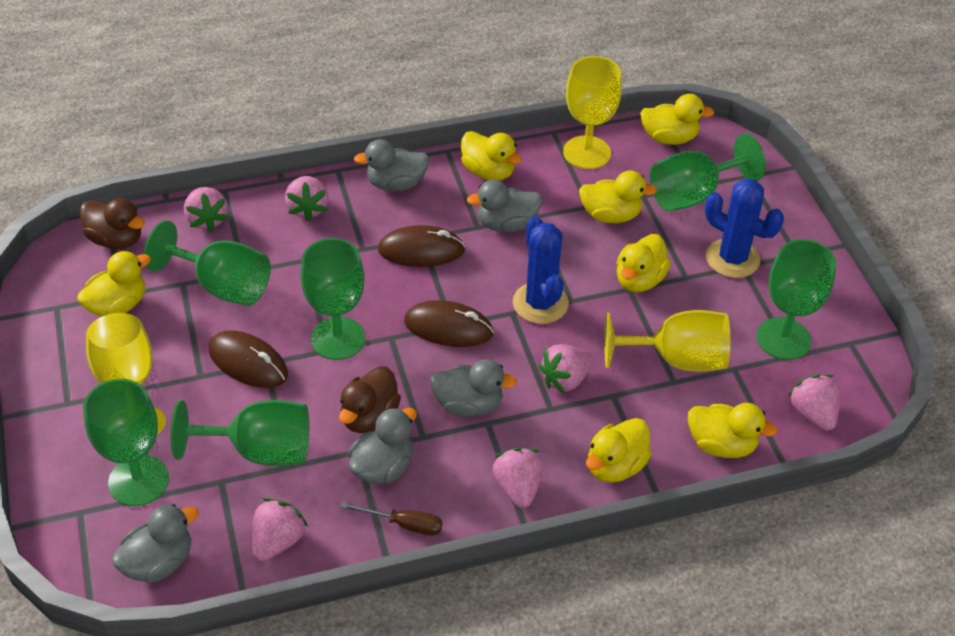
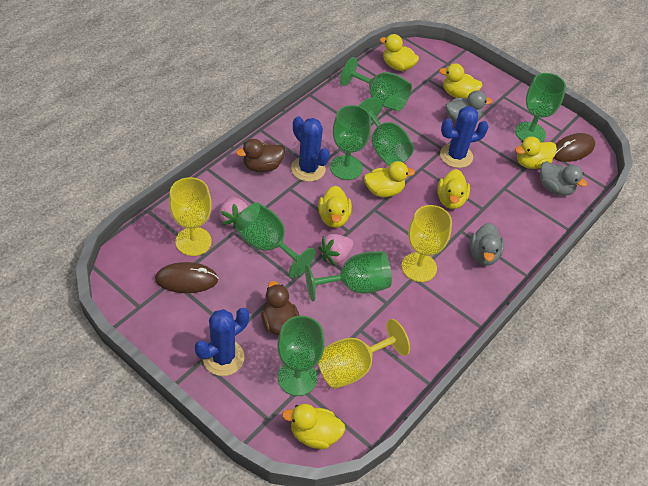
blue cactus: [513,216,569,324] [705,178,784,278] = 2 -> [195,308,249,376] [291,116,330,182] [440,106,489,168] = 3
brown mouse: [209,330,288,388] [378,225,465,267] [404,300,494,347] = 3 -> [155,262,218,293] [554,133,595,162] = 2
brown screwdriver: [340,502,443,536] = 1 -> none = 0
green goblet: [83,379,169,506] [144,220,271,306] [170,400,309,466] [300,238,365,360] [649,133,766,211] [757,239,836,360] = 6 -> [235,203,316,278] [277,316,325,396] [305,251,392,301] [330,105,371,180] [340,57,412,111] [358,97,414,166] [515,73,566,142] = 7
grey duck: [112,504,199,583] [348,407,417,484] [354,139,429,191] [430,359,517,417] [467,180,542,232] = 5 -> [445,90,492,123] [470,223,504,265] [540,161,587,196] = 3
pink strawberry: [184,187,229,232] [252,498,308,561] [285,176,329,221] [493,448,544,508] [539,344,593,394] [788,374,840,431] = 6 -> [219,197,248,229] [319,234,353,265] = 2

